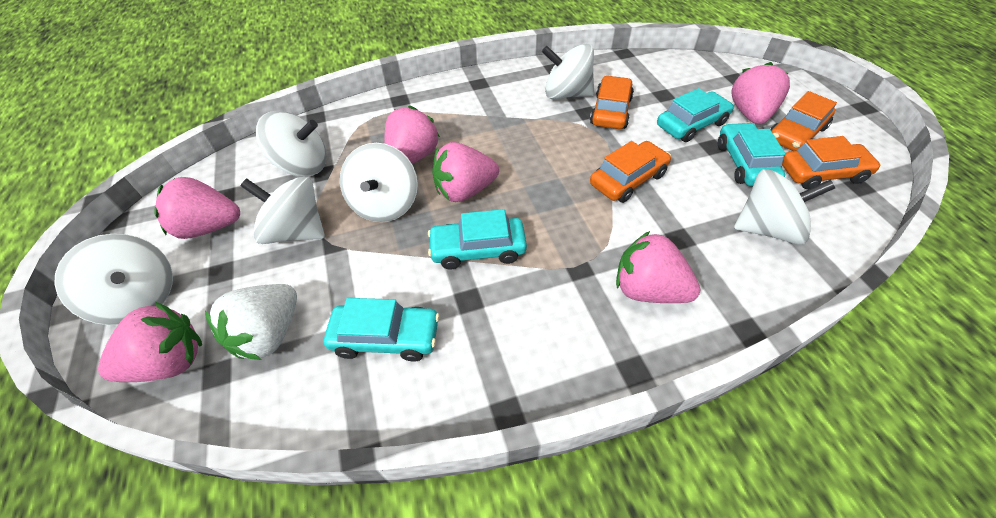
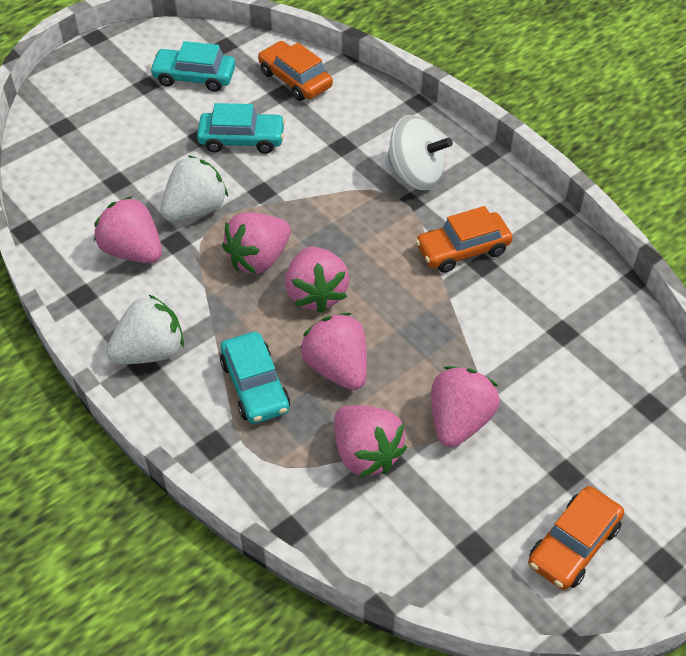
orange car: [590,76,634,129] [590,141,671,203] [770,91,837,151] [782,136,881,190] = 4 -> [258,41,333,101] [415,206,513,273] [528,486,624,590] = 3
turquoise car: [324,298,440,362] [428,209,527,269] [657,88,734,142] [718,122,786,186] = 4 -> [150,41,236,92] [197,103,285,154] [220,332,290,424] = 3
white spinning top: [54,234,173,325] [240,176,325,244] [256,111,326,177] [340,143,418,222] [542,44,594,99] [734,169,835,245] = 6 -> [385,115,453,190] = 1
white strawberry: [205,284,297,360] = 1 -> [106,294,184,364] [160,155,228,221] = 2

